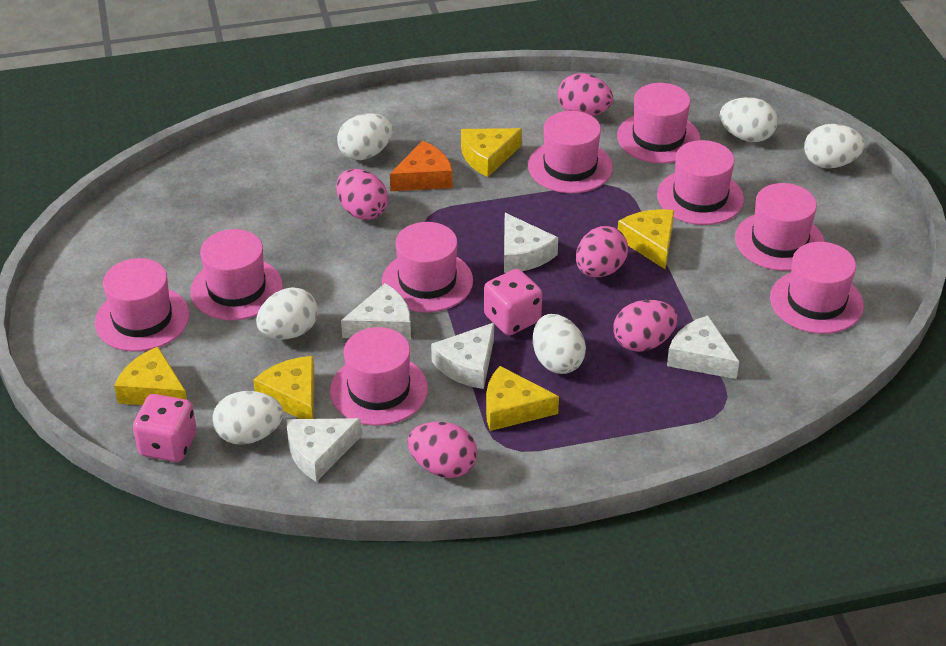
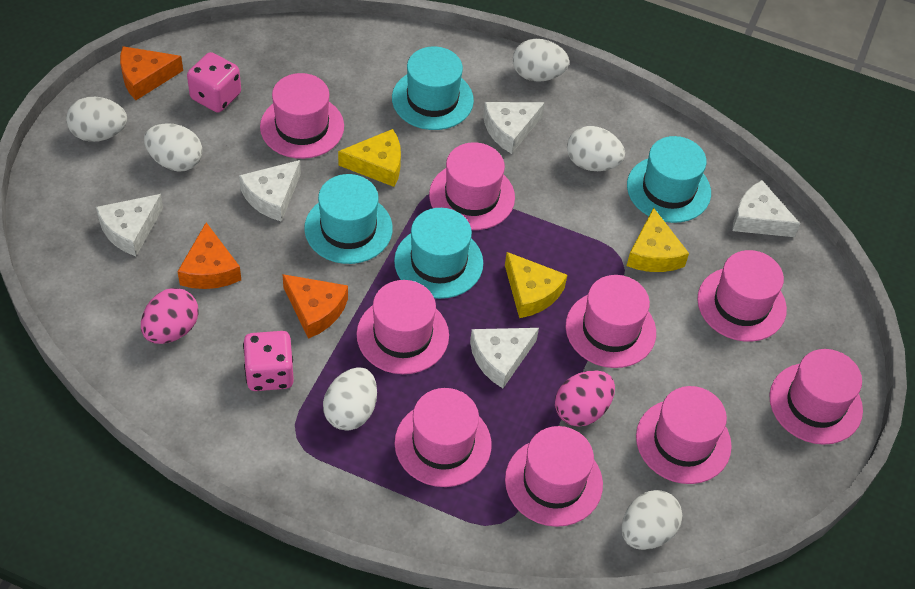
orange cheese: [390,141,453,191] = 1 -> [120,46,183,100] [177,223,241,289] [282,274,348,339] = 3
pink egg: [336,169,388,220] [407,422,477,478] [557,73,613,116] [576,226,628,277] [613,300,678,352] = 5 -> [141,288,199,344] [555,370,615,426] = 2
turquoise hat: none = 0 -> [304,174,393,264] [392,47,474,130] [394,208,483,299] [627,136,711,223] = 4
yellow cheese: [114,347,187,405] [253,356,315,419] [461,128,522,177] [486,366,559,431] [618,209,674,269] = 5 -> [338,129,401,187] [505,252,567,318] [627,208,689,272] = 3

